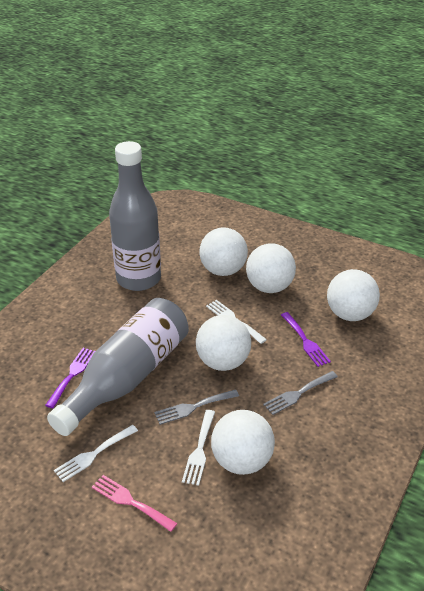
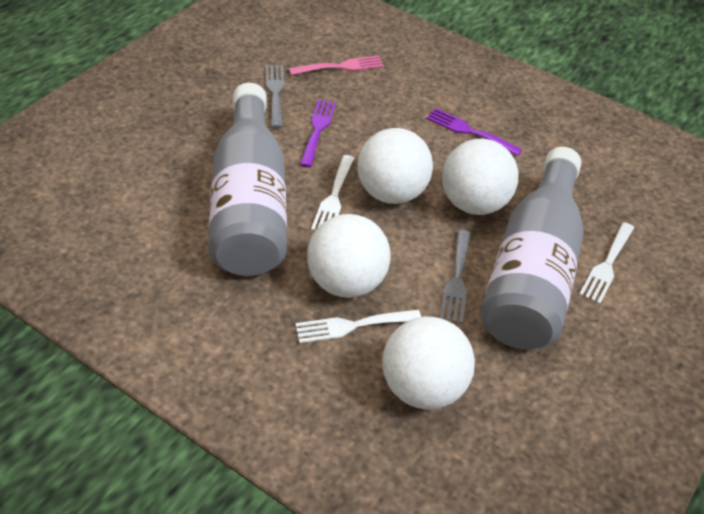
white ball: [196,315,251,371] [199,228,248,276] [211,410,275,475] [246,243,296,293] [327,269,380,321] = 5 -> [307,214,391,298] [358,128,433,204] [382,317,475,409] [442,139,518,215] = 4

